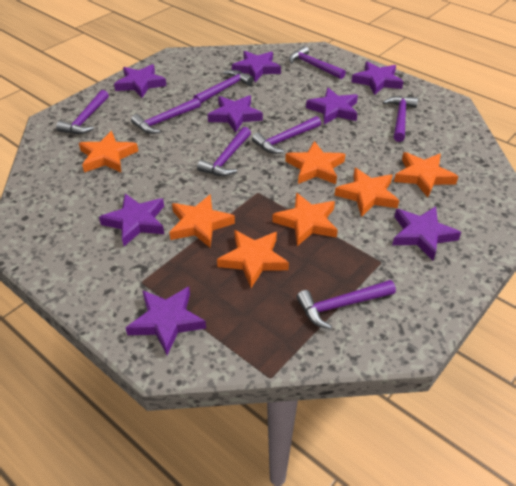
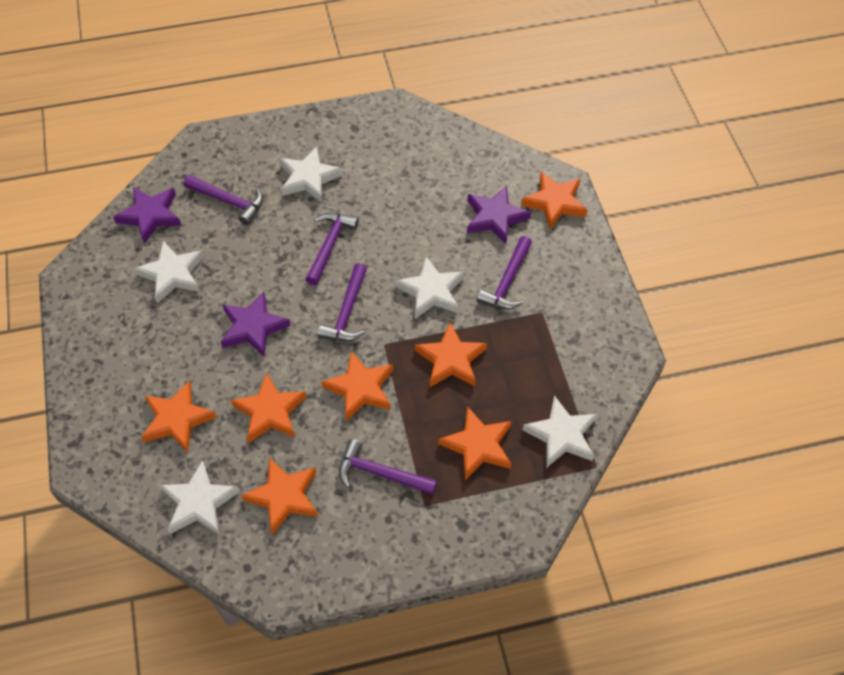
purple hammer: [56,90,109,134] [131,98,201,134] [193,70,253,104] [197,127,251,176] [252,116,321,154] [289,46,346,79] [296,280,396,329] [383,96,418,142] = 8 -> [184,175,263,225] [305,213,359,285] [318,263,367,341] [339,439,437,495] [477,236,532,309] = 5
purple star: [99,194,164,246] [114,64,167,98] [126,287,206,355] [208,95,263,133] [232,51,281,82] [306,88,358,124] [352,61,404,95] [392,206,461,260] = 8 -> [113,187,182,244] [221,292,291,357] [467,186,531,244] = 3
white star: none = 0 -> [134,241,204,303] [160,460,240,535] [280,146,343,202] [396,256,464,319] [523,395,597,468] = 5

